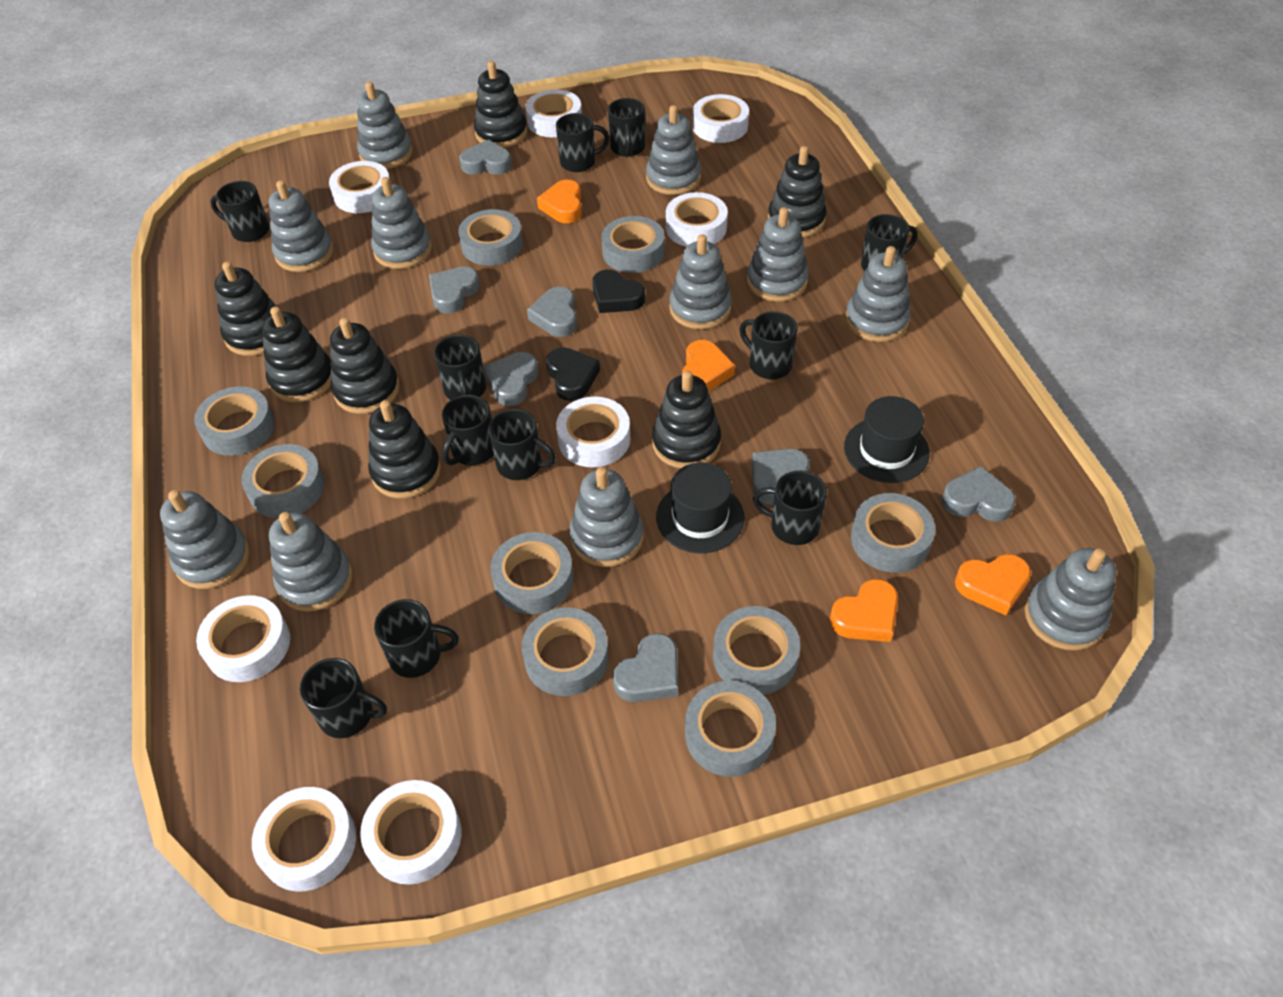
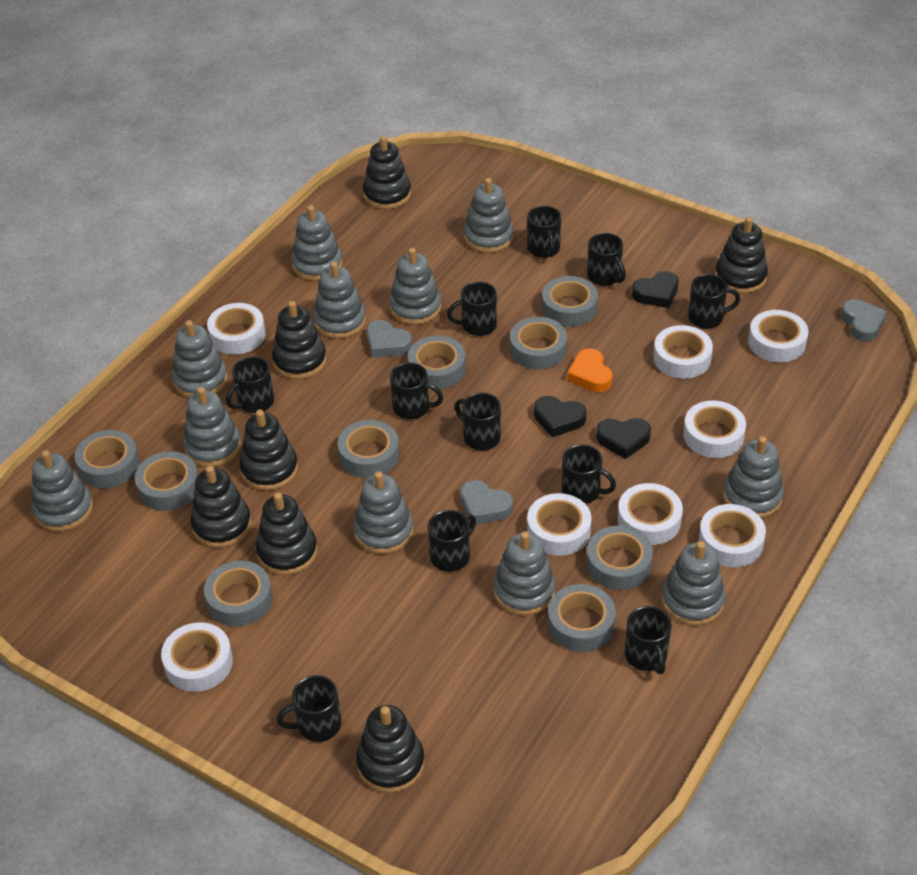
black hat: [656,463,745,553] [844,396,930,483] = 2 -> none = 0
black heart: [546,348,600,401] [592,269,645,313] = 2 -> [534,396,586,437] [596,418,651,459] [632,271,679,308] = 3
grey heart: [429,267,480,314] [459,139,512,175] [484,352,539,406] [527,287,577,337] [613,633,678,702] [752,449,810,505] [941,466,1016,522] = 7 -> [366,320,412,358] [460,480,513,524] [841,299,887,342] = 3
orange heart: [537,180,582,223] [682,340,735,392] [830,579,898,642] [955,554,1031,615] = 4 -> [567,348,613,392] = 1

